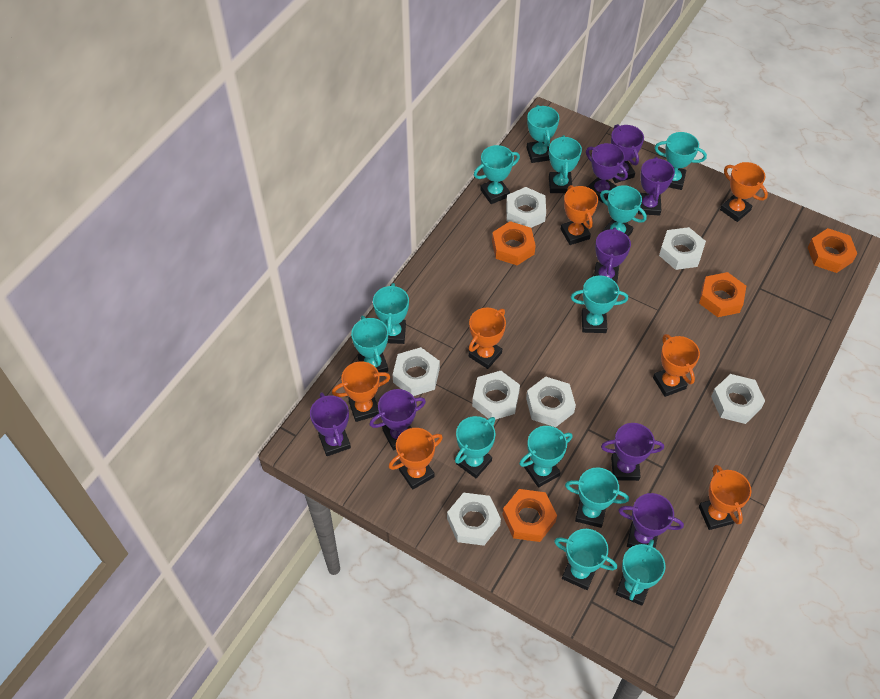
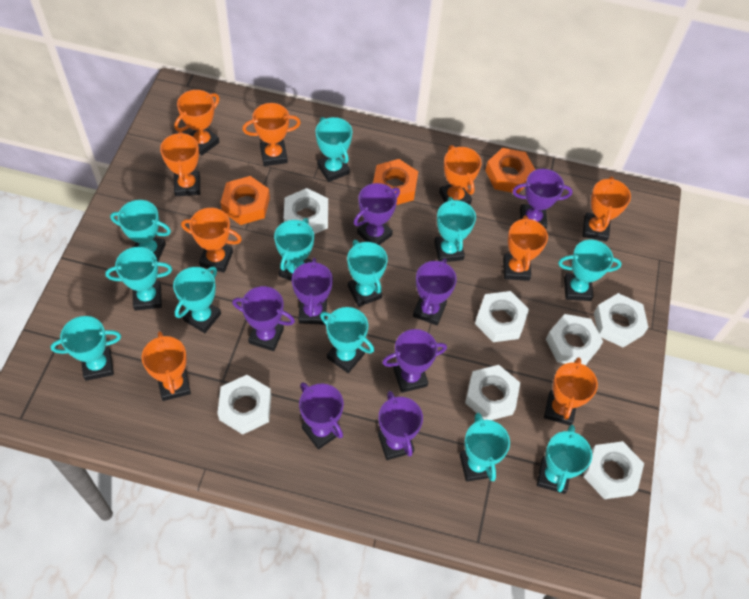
orange nut: [492,221,536,265] [502,489,557,542] [699,272,746,317] [807,228,857,273] = 4 -> [220,176,270,225] [373,159,418,205] [485,148,535,194] = 3
orange trophy: [332,362,391,422] [389,428,443,490] [469,308,506,369] [561,185,598,245] [653,334,700,397] [699,465,752,530] [720,162,768,222] = 7 -> [142,331,191,401] [160,131,200,196] [174,90,220,155] [181,208,242,272] [242,103,301,166] [439,145,482,205] [503,215,548,281] [544,357,598,426] [582,177,631,241] = 9
turquoise trophy: [351,315,388,372] [373,283,409,344] [455,416,496,478] [474,145,520,204] [519,426,573,488] [526,105,559,163] [549,135,582,193] [554,529,617,590] [565,468,629,528] [571,275,628,333] [600,185,647,237] [616,539,665,606] [655,132,707,190] = 13 -> [51,316,121,381] [105,247,172,311] [110,200,171,262] [173,266,221,333] [274,218,314,281] [315,117,353,182] [320,307,374,373] [347,240,388,307] [434,197,476,262] [460,413,510,482] [537,425,592,494] [558,240,622,301] = 12

